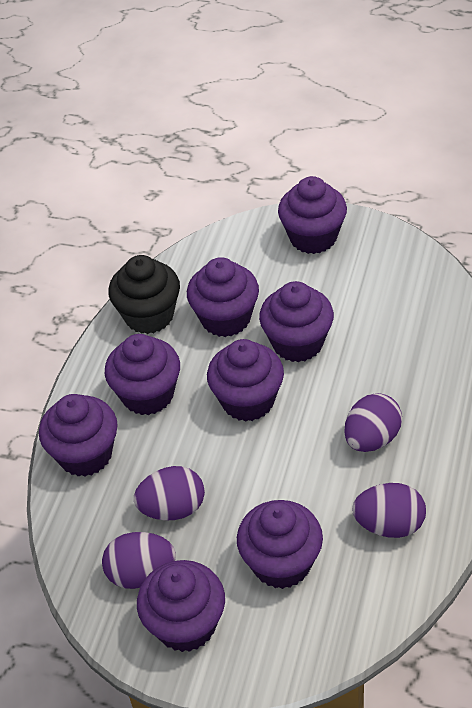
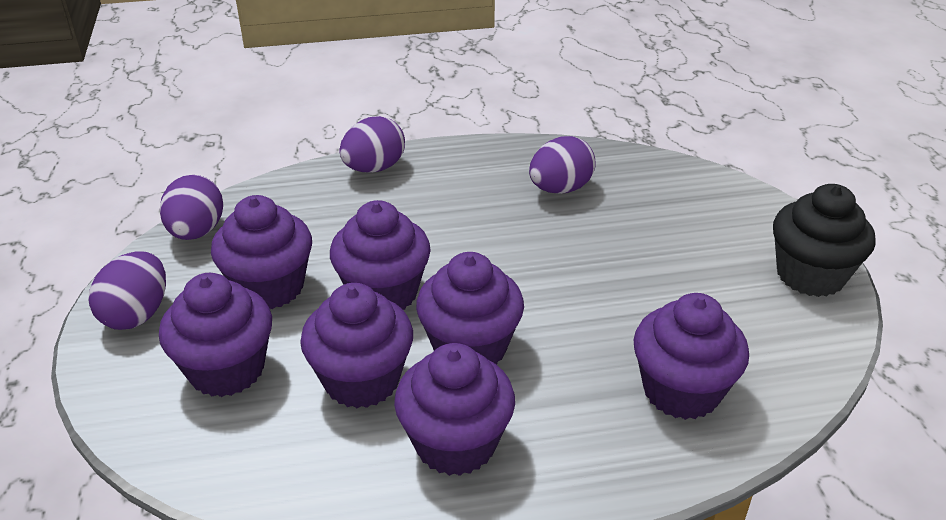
purple cupcake: [39,394,118,477] [105,334,180,415] [137,560,225,652] [187,257,259,337] [207,339,284,422] [237,500,323,589] [259,281,334,362] [278,176,347,254] = 8 -> [159,273,272,397] [211,195,312,309] [300,283,413,408] [330,200,431,310] [394,343,515,476] [416,252,524,365] [633,293,749,420] = 7

